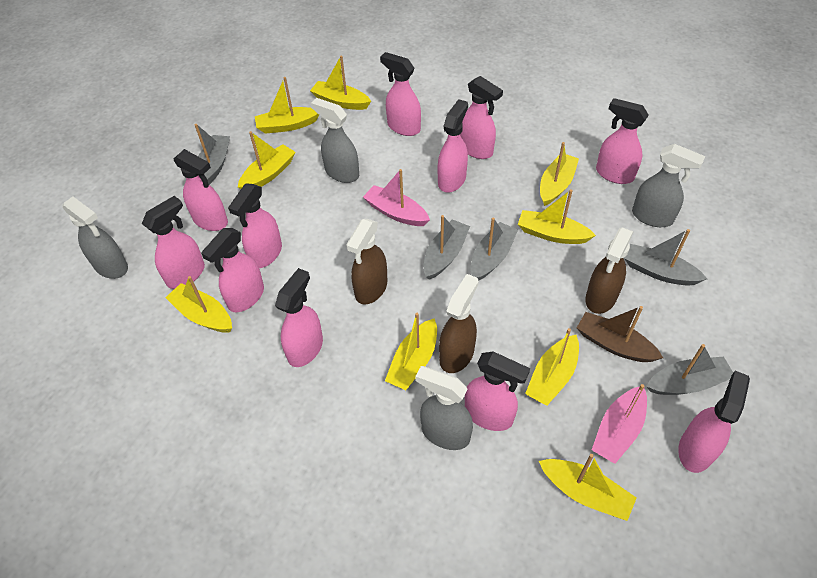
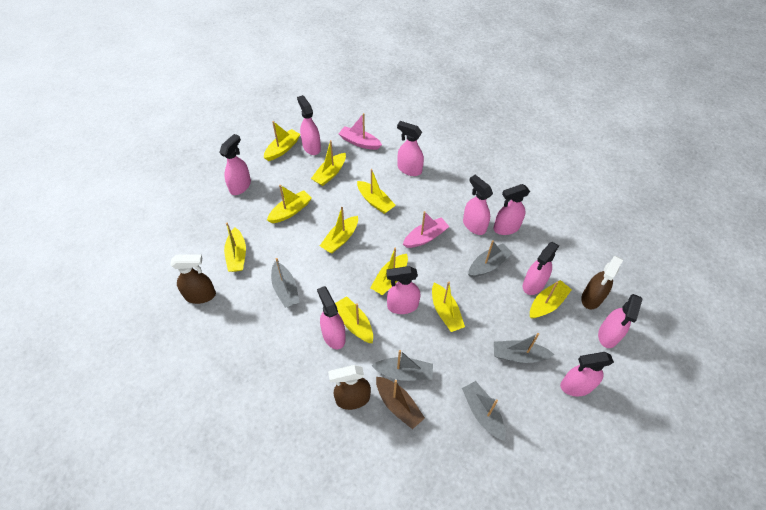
grey spray bottle: [62,197,128,279] [311,98,359,183] [415,366,473,450] [632,144,705,227] = 4 -> none = 0
pink spray bottle: [142,196,205,289] [174,149,228,231] [201,228,264,312] [228,183,282,268] [275,268,323,367] [380,52,421,136] [438,99,468,193] [460,76,503,159] [465,351,530,431] [596,98,649,184] [678,371,750,473] = 11 -> [219,134,251,195] [297,95,321,155] [317,286,346,349] [386,266,420,314] [397,121,424,176] [463,175,493,235] [494,184,530,235] [523,242,559,295] [560,352,614,397] [598,294,643,348] = 10
yellow boat: [165,276,232,333] [238,131,296,189] [255,77,319,134] [310,56,371,110] [385,313,437,390] [518,189,596,244] [525,328,579,406] [539,454,636,521] [540,142,579,206] = 9 -> [224,223,246,272] [264,121,300,161] [267,185,312,223] [311,140,346,186] [320,207,358,253] [335,296,373,343] [357,169,396,214] [370,248,408,295] [432,281,465,332] [530,280,572,319] = 10

